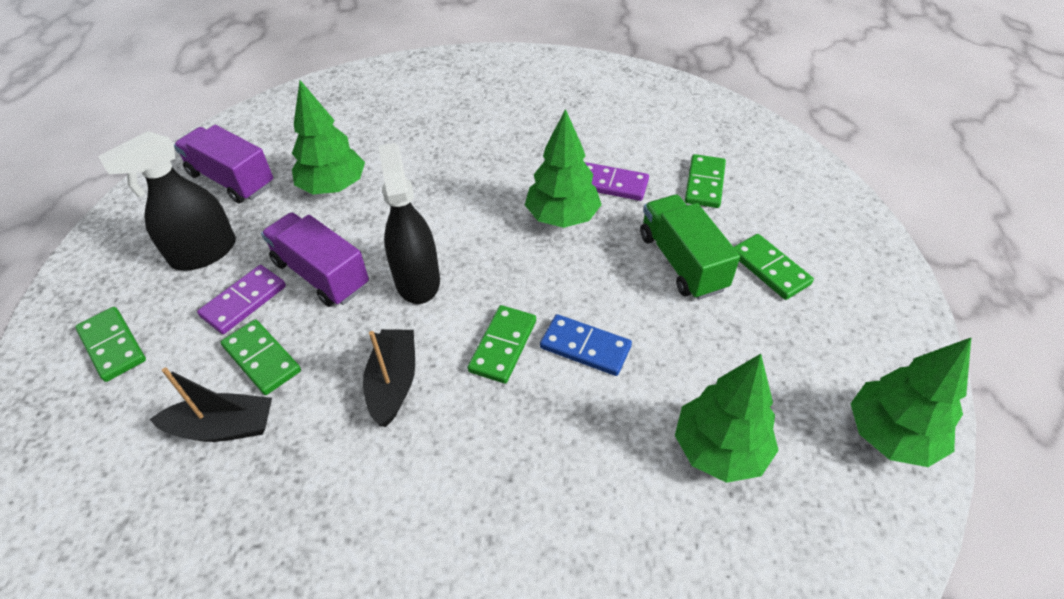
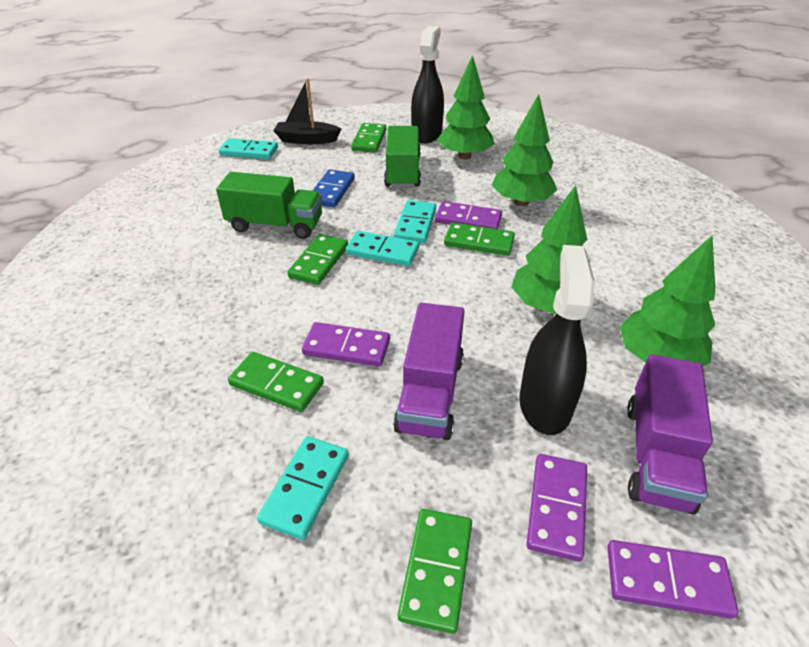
black boat: [150,367,272,442] [363,329,415,427] = 2 -> [274,78,341,144] = 1
green truck: [640,195,740,300] = 1 -> [216,172,322,239] [384,126,421,188] = 2
purple domino: [197,265,286,334] [585,162,649,201] = 2 -> [302,322,390,367] [435,201,502,229] [526,454,587,562] [607,540,738,619] = 4
turquoise domino: none = 0 -> [219,138,278,159] [257,436,349,540] [346,231,419,266] [394,200,436,243] = 4

